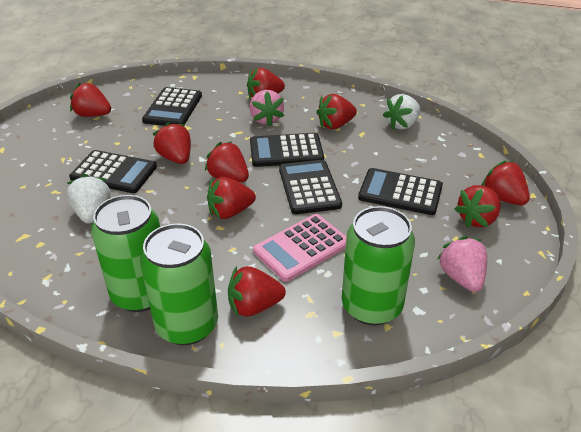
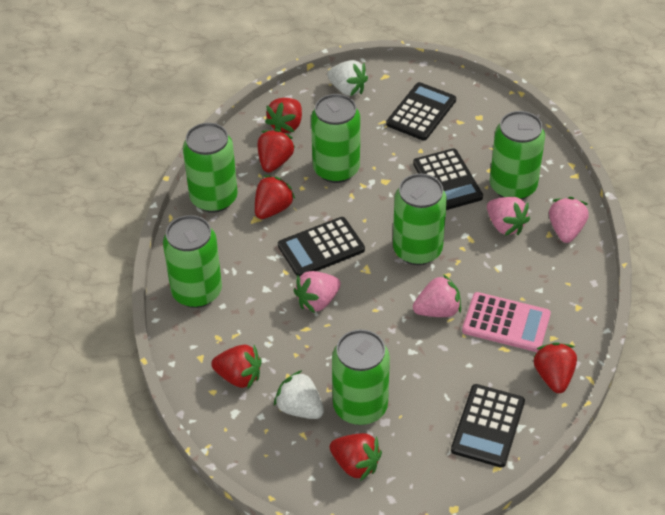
black calculator: [69,150,157,193] [142,87,202,126] [250,133,324,167] [279,160,342,214] [358,168,443,215] = 5 -> [278,217,365,277] [386,82,456,141] [413,149,483,210] [451,384,525,468] = 4
green can: [91,195,160,312] [140,223,218,345] [342,206,415,325] = 3 -> [163,215,222,308] [183,123,238,213] [311,94,360,183] [332,329,390,425] [393,174,447,265] [490,111,545,199] = 6
pink strawberry: [250,90,284,127] [437,236,487,292] = 2 -> [294,271,341,313] [413,274,461,317] [487,197,530,236] [549,197,589,243] = 4
red strawberry: [70,83,111,117] [153,122,191,164] [205,141,249,182] [207,177,256,219] [228,266,286,316] [247,68,285,100] [316,94,357,129] [454,185,501,227] [481,161,530,205] = 9 -> [211,345,262,389] [255,175,295,219] [258,129,295,173] [265,98,302,133] [329,433,382,481] [534,342,577,393] = 6

